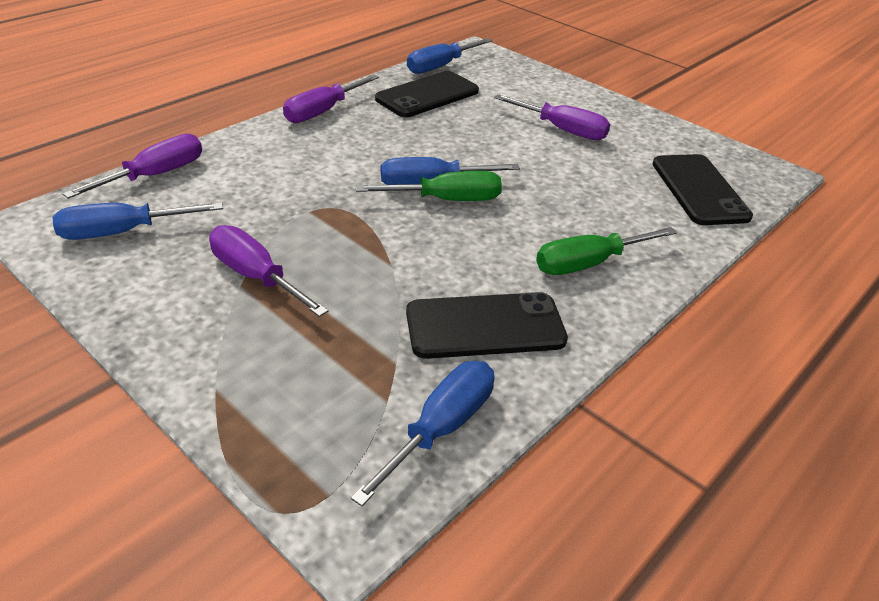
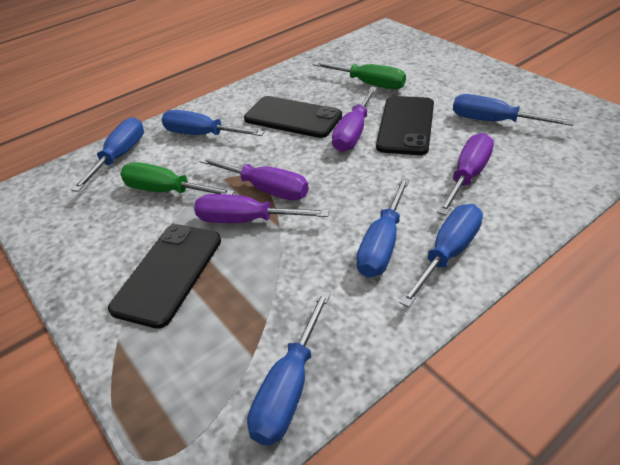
blue screwdriver: [52,202,223,240] [350,361,494,506] [380,157,520,185] [407,38,492,74] = 4 -> [71,117,144,192] [161,110,264,136] [247,291,331,445] [356,178,410,278] [399,204,483,307] [453,94,574,126] = 6

